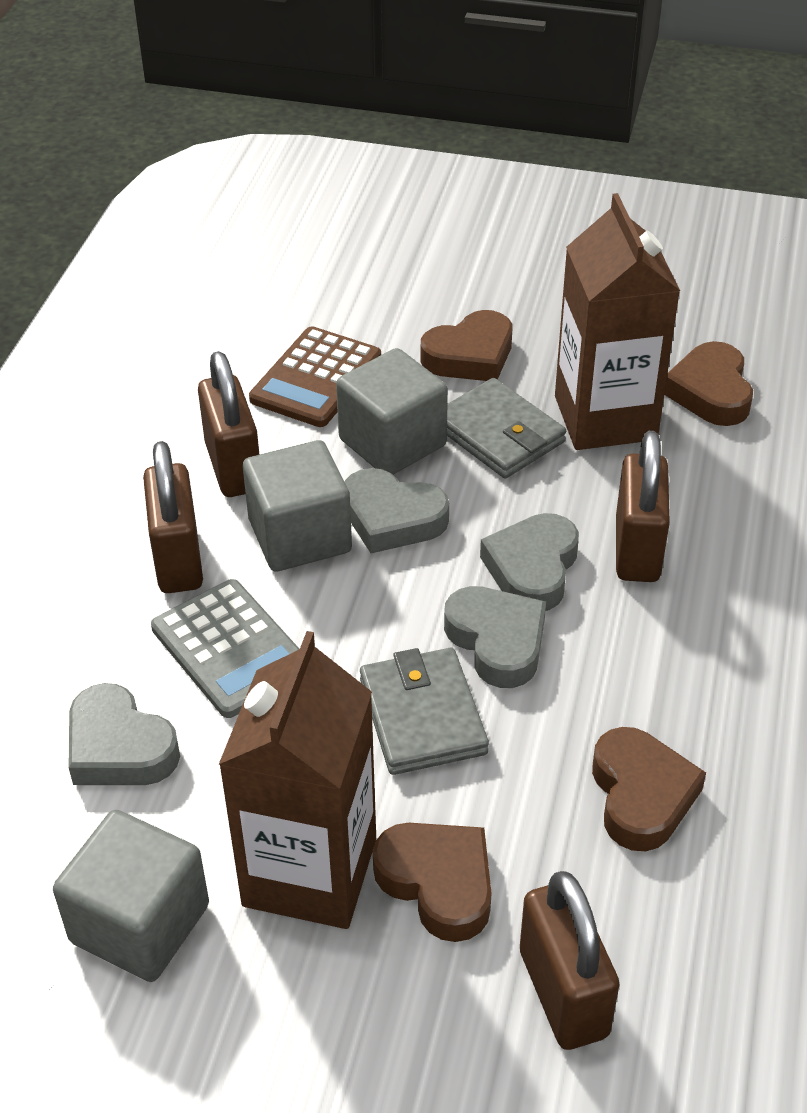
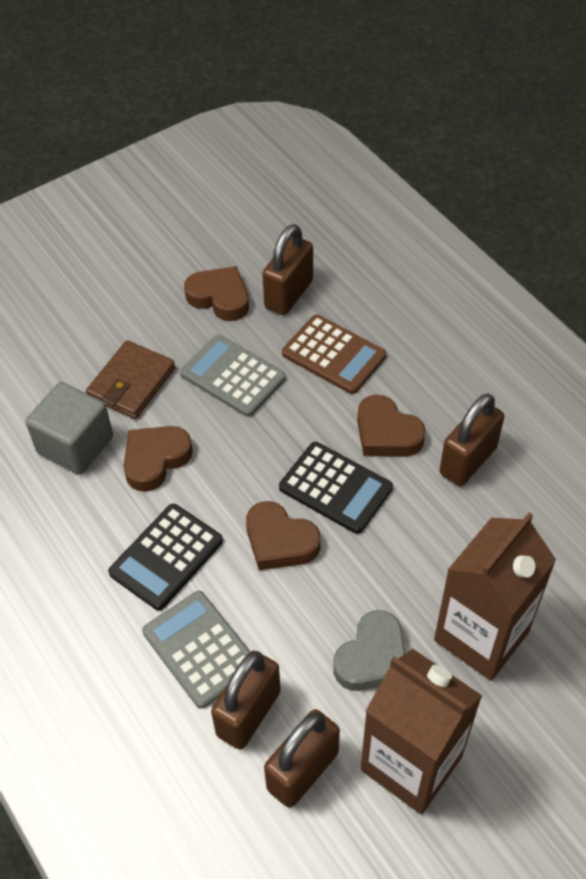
black calculator: none = 0 -> [108,504,223,611] [279,442,393,534] = 2
brown wallet: none = 0 -> [86,340,175,419] = 1
grey calculator: [151,579,299,718] = 1 -> [142,591,251,709] [180,335,286,417] = 2
grey cube: [53,810,209,982] [243,440,352,572] [336,348,448,475] = 3 -> [25,382,113,475] = 1
grey heart: [68,683,180,785] [345,468,449,553] [444,586,546,688] [480,513,579,611] = 4 -> [333,610,406,691] = 1
grey wallet: [360,648,489,775] [447,378,566,478] = 2 -> none = 0

